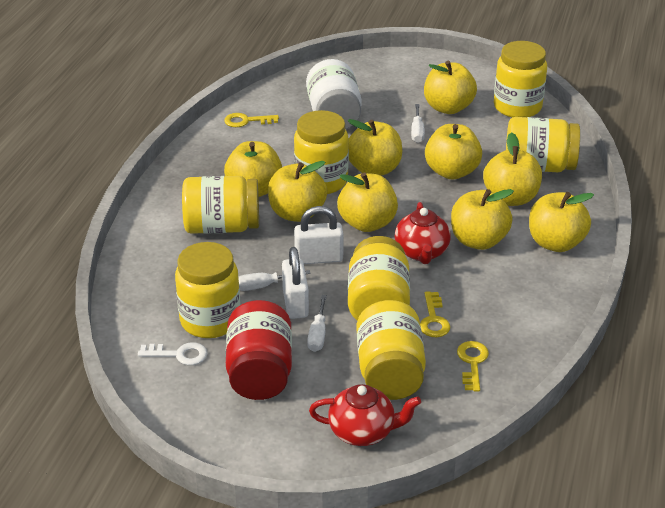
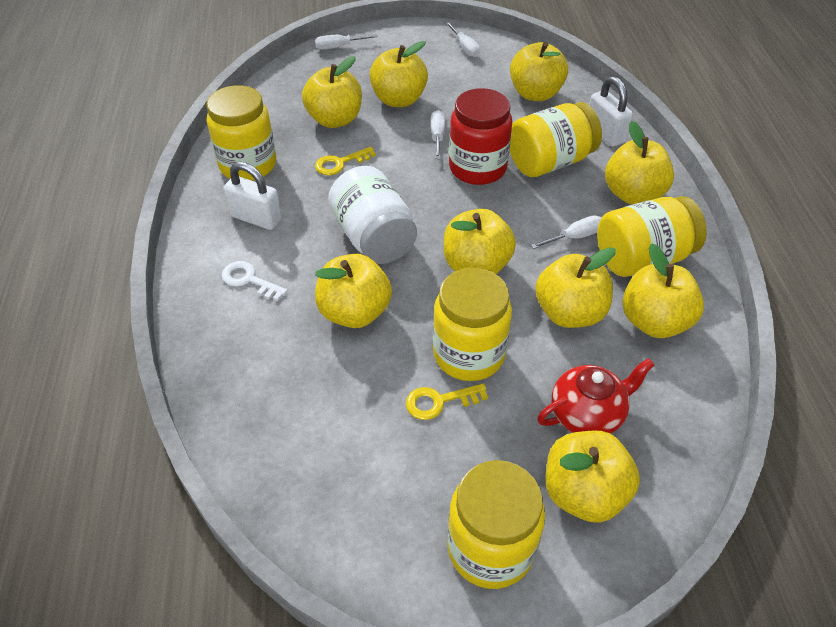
red teapot: [309,384,421,446] [395,202,451,264] = 2 -> [537,358,654,434] = 1
white screwdriver: [238,270,311,291] [307,295,327,352] [411,104,425,143] = 3 -> [315,34,378,50] [431,110,445,159] [446,22,480,57] [531,216,602,249] = 4
yellow jar: [175,242,241,338] [182,176,259,234] [294,110,349,194] [348,236,410,321] [356,300,426,400] [494,41,547,117] [506,117,580,172] = 7 -> [206,85,276,181] [433,268,512,381] [448,460,545,589] [510,102,602,177] [597,196,707,277] = 5
yellow key: [224,113,279,127] [420,291,450,337] [457,341,489,392] = 3 -> [315,147,376,175] [406,383,488,420] = 2

